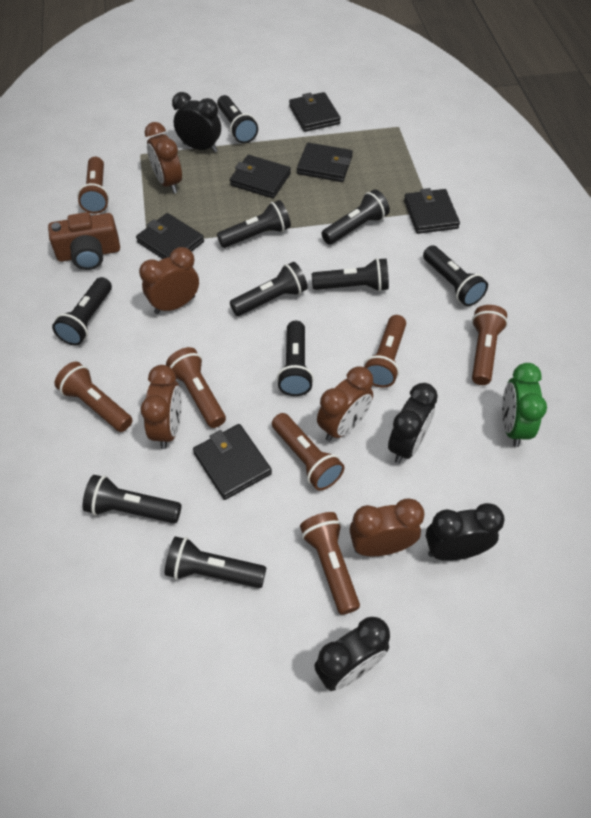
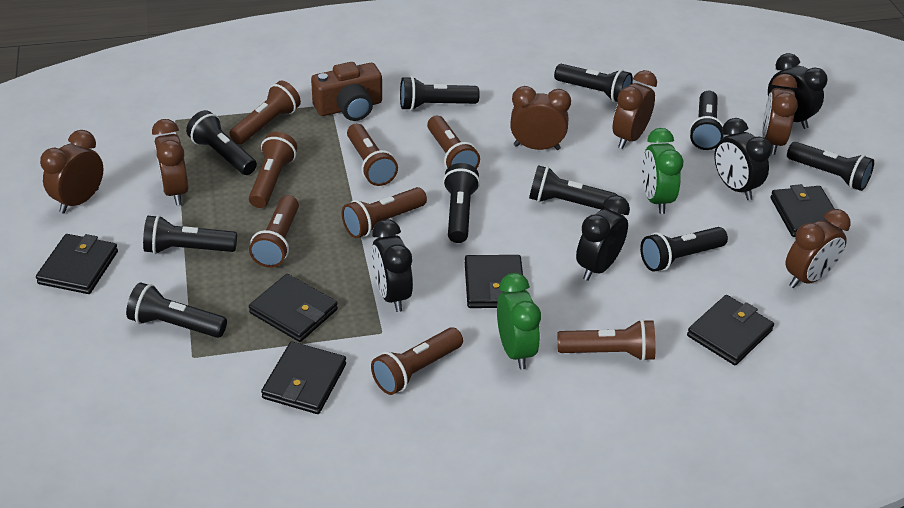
brown clock: [139,247,199,314] [140,365,182,449] [145,122,182,194] [317,367,373,441] [350,498,425,556] = 5 -> [40,130,103,213] [152,119,189,205] [510,86,571,150] [613,70,657,149] [762,74,798,155] [786,209,850,288] = 6
brown flashlight: [54,361,133,432] [77,157,109,214] [166,347,226,428] [272,413,345,490] [300,512,360,615] [364,315,406,388] [472,305,508,385] = 7 -> [229,80,301,144] [249,132,297,208] [249,195,299,268] [342,187,427,238] [347,124,398,186] [371,327,463,395] [427,116,480,169] [557,319,655,361] = 8
green clock: [502,363,547,447] = 1 -> [497,273,541,369] [642,128,684,214] = 2

